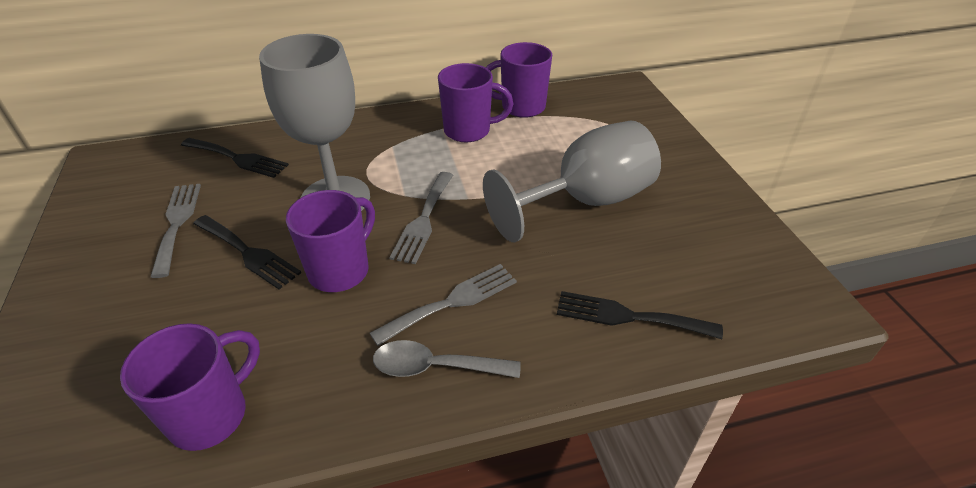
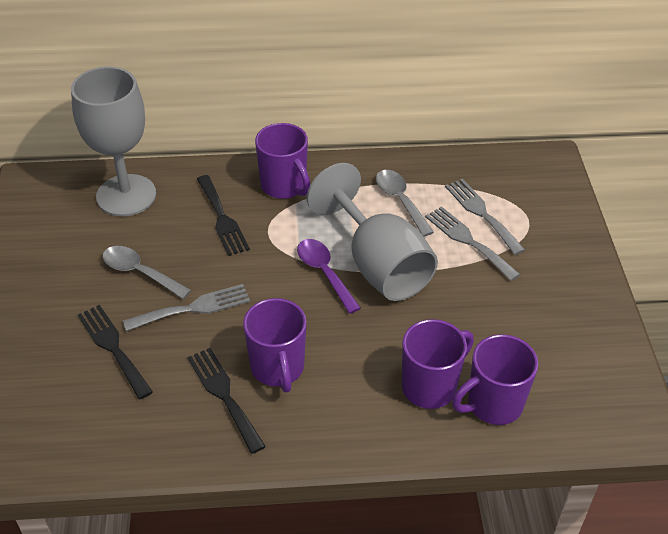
grey spoon: [373,340,521,378] = 1 -> [102,246,191,299] [376,170,434,237] = 2
purple spoon: none = 0 -> [297,239,361,314] = 1

